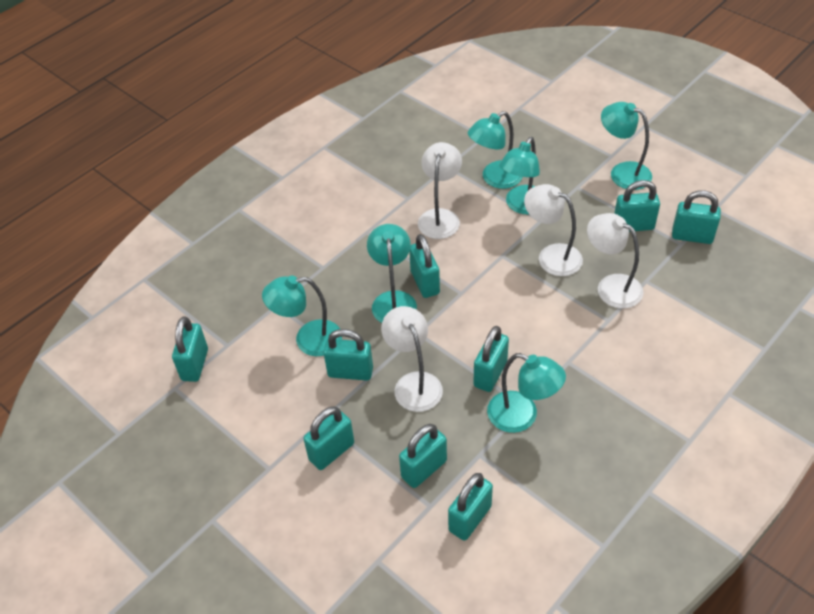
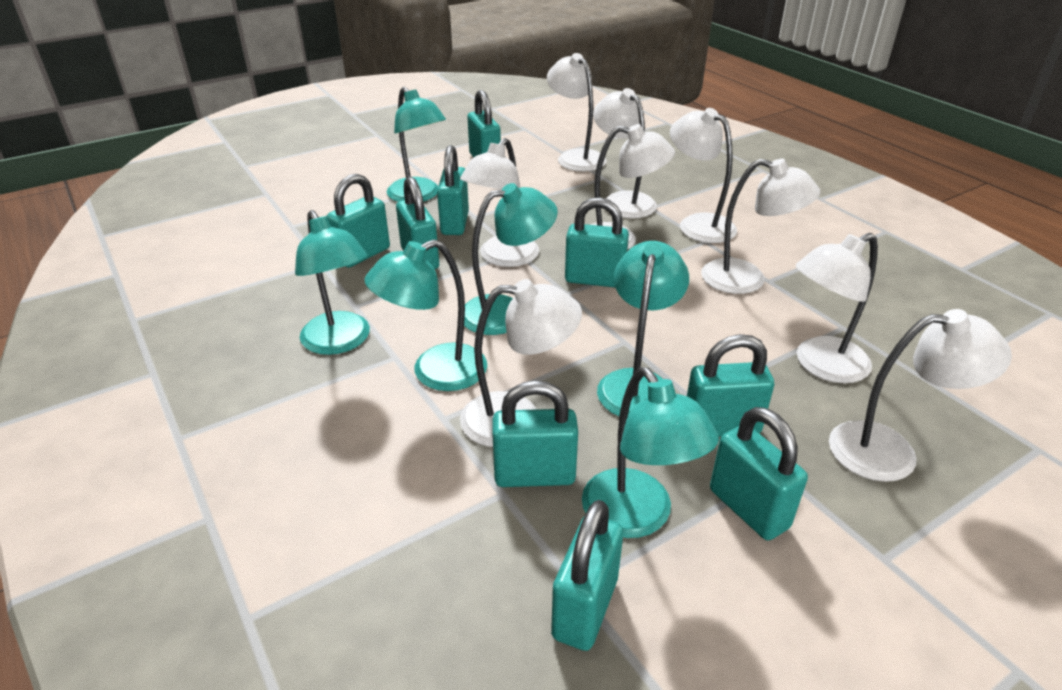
white lamp: [381,306,443,412] [418,142,462,239] [524,184,583,276] [587,213,643,308] = 4 -> [460,138,539,267] [460,279,582,447] [547,53,606,172] [590,124,675,249] [593,88,657,218] [670,108,737,243] [701,159,820,294] [795,233,878,383] [829,309,1012,482] = 9

